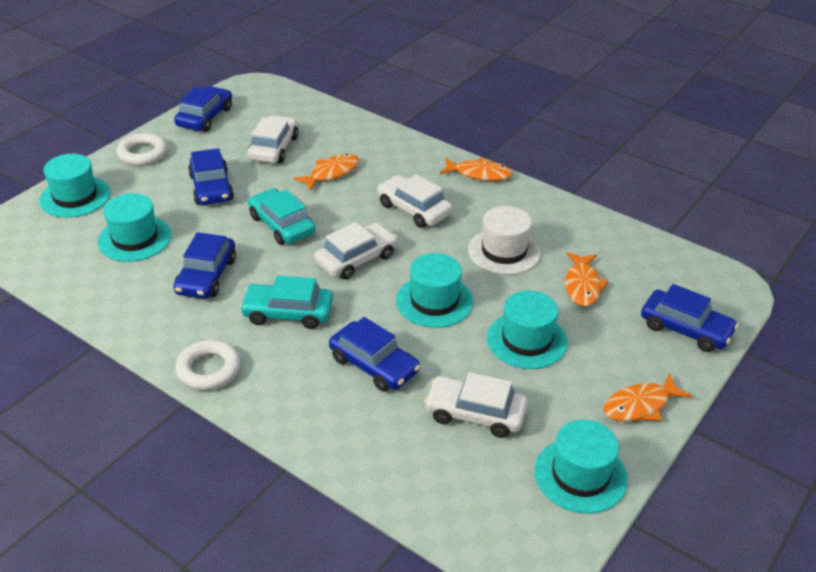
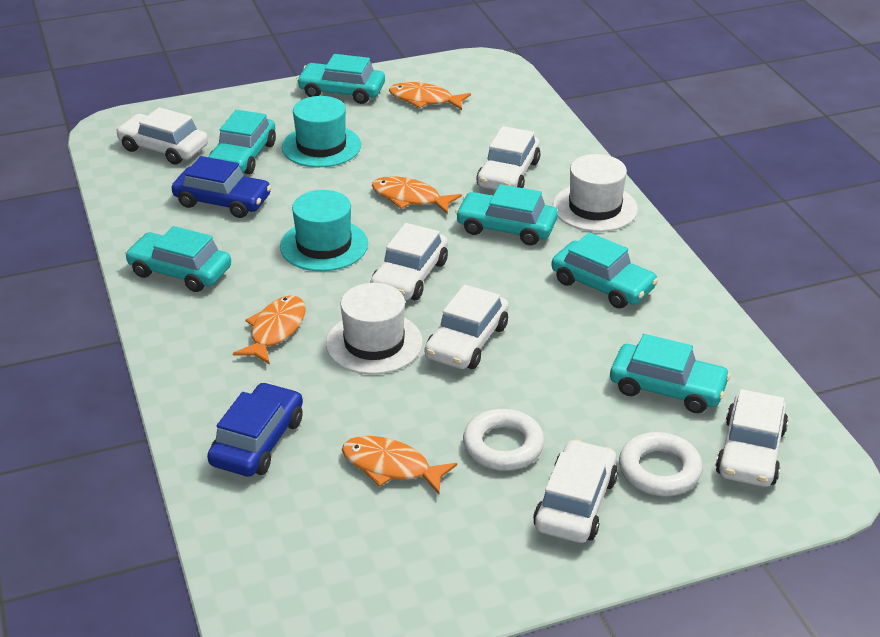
blue car: [173,232,236,299] [174,86,232,132] [188,148,234,205] [329,317,420,392] [641,284,738,352] = 5 -> [172,156,271,218] [207,382,303,477] = 2
turquoise car: [239,276,333,329] [248,188,315,245] = 2 -> [125,226,231,292] [208,110,276,174] [296,54,385,104] [455,184,558,245] [551,232,658,309] [610,334,731,413] = 6
turquoise hat: [39,154,110,218] [98,193,172,262] [396,253,473,328] [487,290,568,369] [534,420,628,514] = 5 -> [280,190,368,271] [282,96,361,167] = 2
white car: [247,115,299,163] [314,222,398,280] [377,174,452,228] [424,372,528,438] = 4 -> [116,107,208,165] [370,223,448,300] [425,284,509,369] [476,126,540,190] [533,439,618,543] [716,389,788,487] = 6
white hat: [468,206,541,275] = 1 -> [326,283,423,374] [553,154,638,232] = 2

